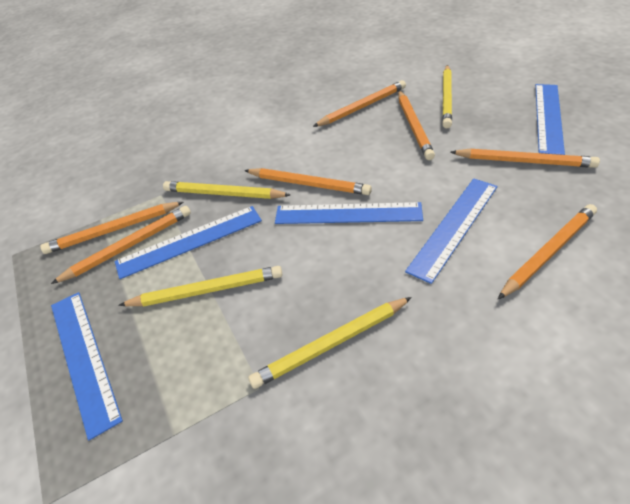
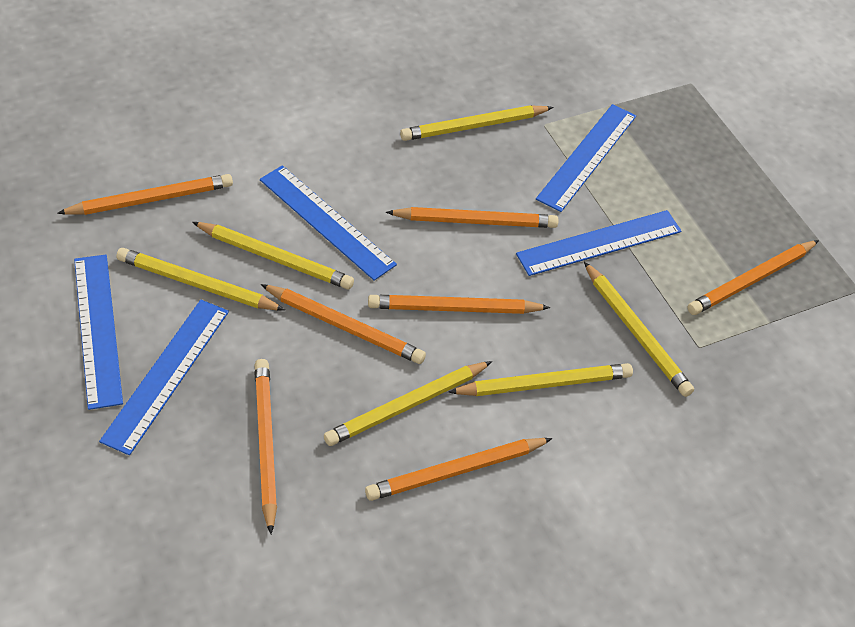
yellow pencil: [118,266,282,306] [163,181,290,199] [248,297,412,389] [442,65,452,128] = 4 -> [116,248,285,311] [192,222,354,289] [324,361,492,446] [400,105,554,141] [448,363,633,396] [584,262,694,397] = 6

